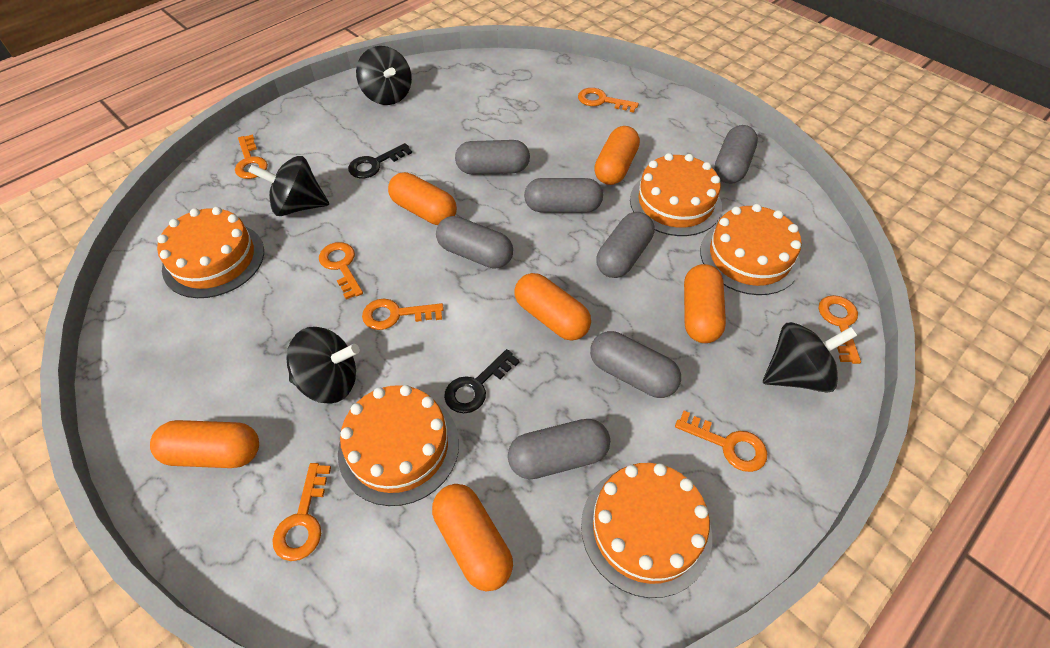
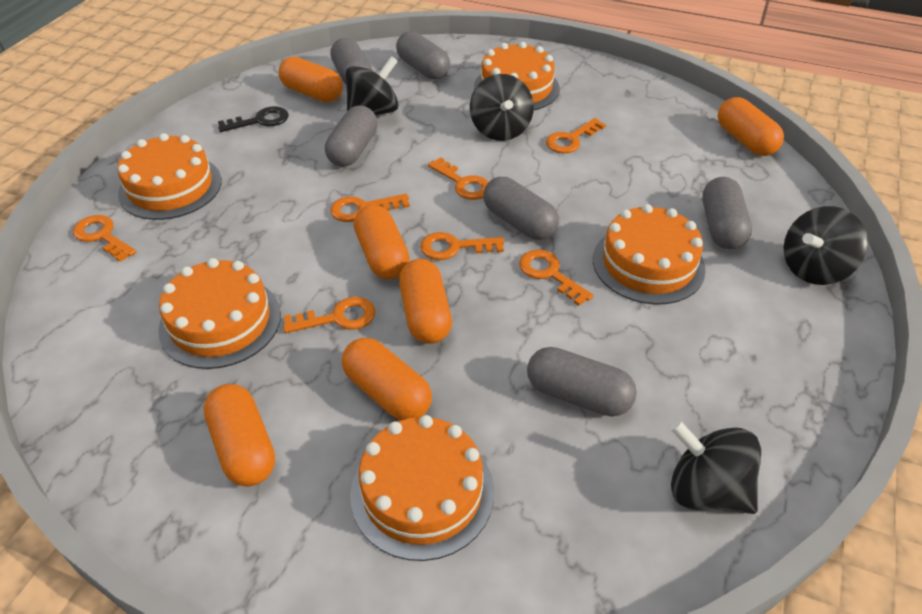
black key: [348,143,412,178] [444,349,520,413] = 2 -> [218,106,289,132] = 1
grey capsule: [436,216,513,269] [455,140,530,175] [508,419,610,479] [524,178,603,213] [590,331,681,398] [596,212,654,278] [714,125,758,184] = 7 -> [325,106,377,167] [330,38,372,84] [396,31,450,80] [483,177,559,240] [527,347,637,417] [702,177,752,249] = 6

